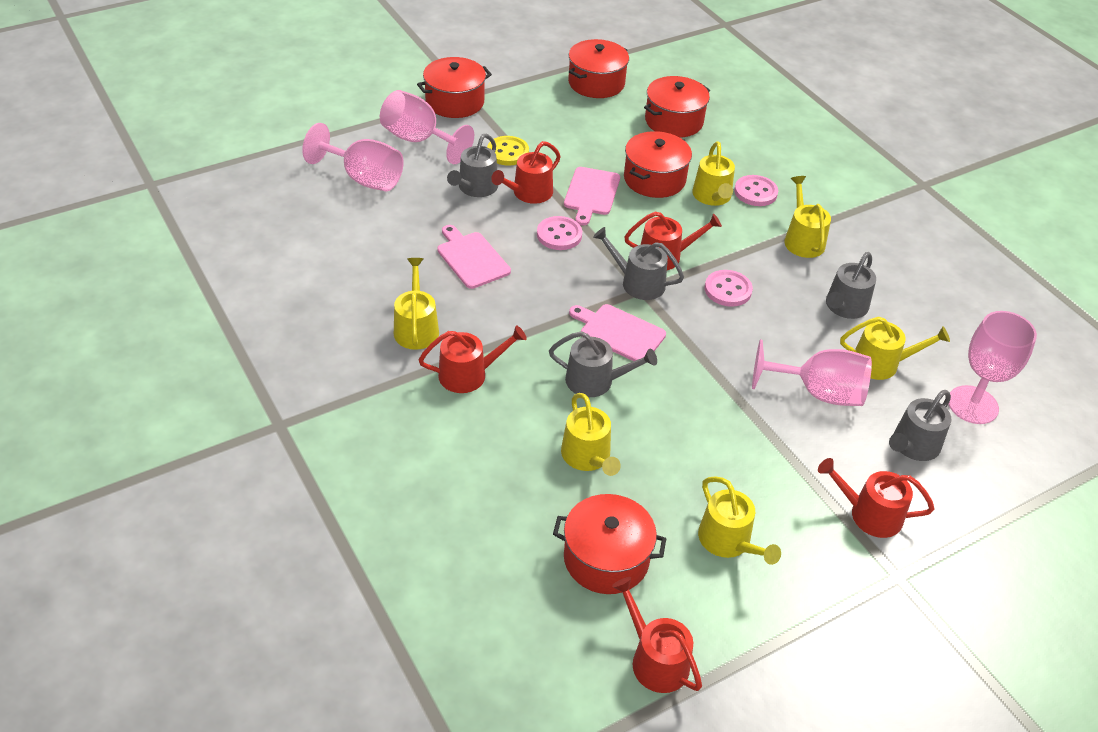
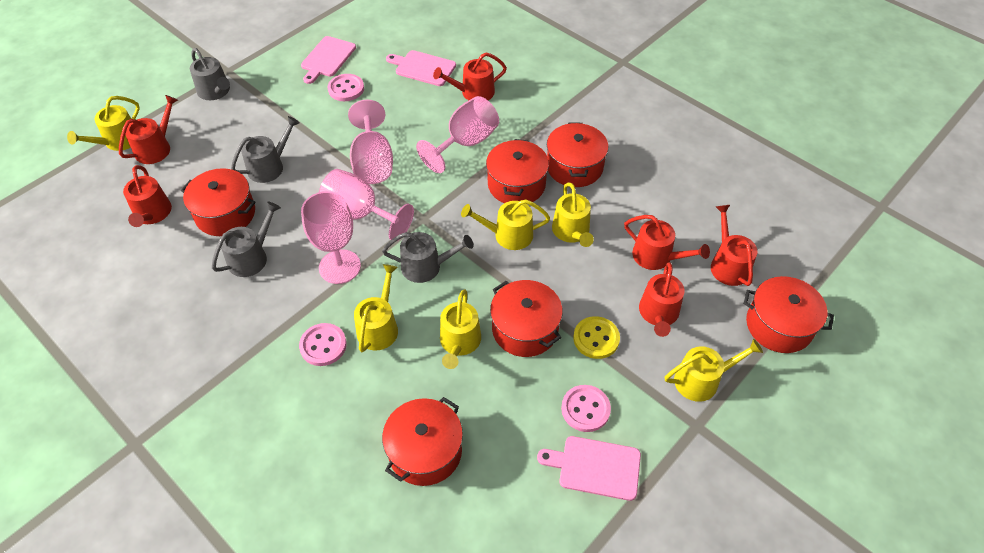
grey watering can: [447,134,498,197] [549,331,657,397] [593,227,684,300] [826,252,876,319] [889,390,951,461] = 5 -> [190,48,230,100] [212,202,281,277] [231,116,299,183] [382,232,474,283] = 4
red pot: [417,57,492,118] [553,494,666,594] [568,39,629,98] [624,131,692,198] [644,76,710,138] = 5 -> [181,168,256,236] [382,397,463,486] [486,139,549,203] [490,280,563,357] [547,122,608,187] [744,276,834,353] = 6
red watering can: [418,326,527,393] [491,141,561,204] [612,577,702,693] [624,212,722,270] [818,458,935,538] = 5 -> [119,95,178,164] [123,165,172,227] [433,52,507,100] [624,215,710,270] [639,262,684,337] [711,205,758,286] = 6

